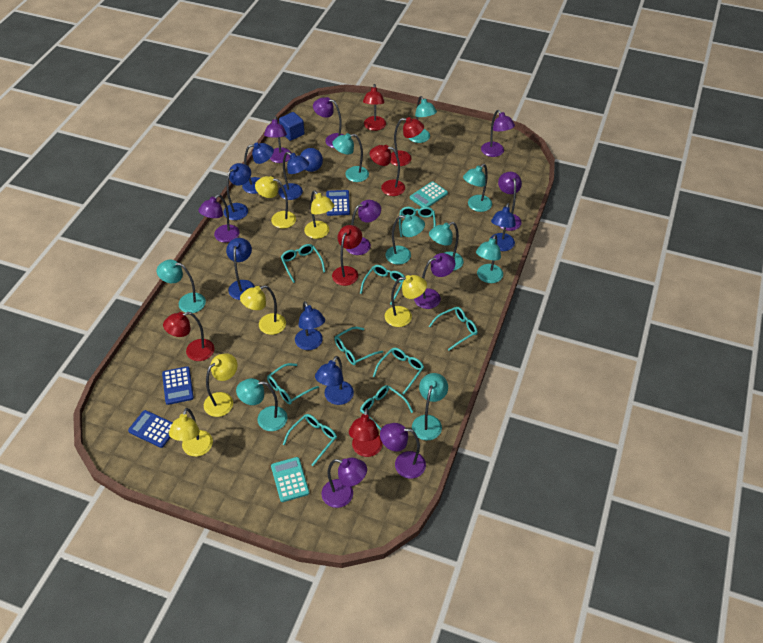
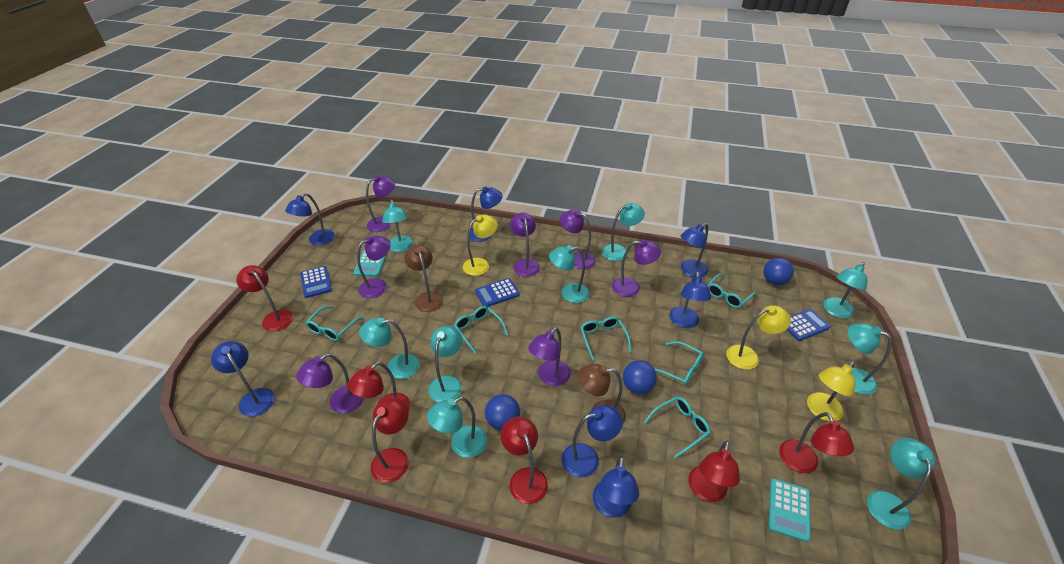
blue ball: [300,148,323,172] = 1 -> [485,394,520,430] [623,360,657,394] [764,258,794,285] = 3
blue cube: [279,112,304,141] = 1 -> none = 0
brown lamp: none = 0 -> [404,245,444,312] [578,364,626,425] = 2
purple lamp: [198,194,240,243] [264,116,292,163] [313,97,343,148] [321,458,367,508] [346,200,381,255] [380,423,426,479] [414,253,455,309] [481,110,515,157] [498,172,522,231] = 9 -> [296,354,364,413] [357,236,391,298] [366,176,395,232] [510,213,540,277] [528,327,571,386] [560,210,596,269] [612,240,661,297] = 7
turquoise glasses: [267,363,319,404] [281,244,325,283] [283,414,337,466] [335,327,383,365] [360,265,405,305] [360,385,413,430] [373,348,424,395] [399,207,436,237] [429,307,478,351] = 9 -> [305,306,363,341] [454,306,508,353] [580,316,631,361] [644,397,711,458] [654,341,704,385] [708,274,756,308] = 6
yellow lamp: [169,408,213,456] [204,353,237,417] [240,285,286,335] [255,176,296,229] [304,190,334,239] [385,275,427,327] = 6 -> [463,215,498,276] [726,305,791,370] [807,362,856,421] = 3

